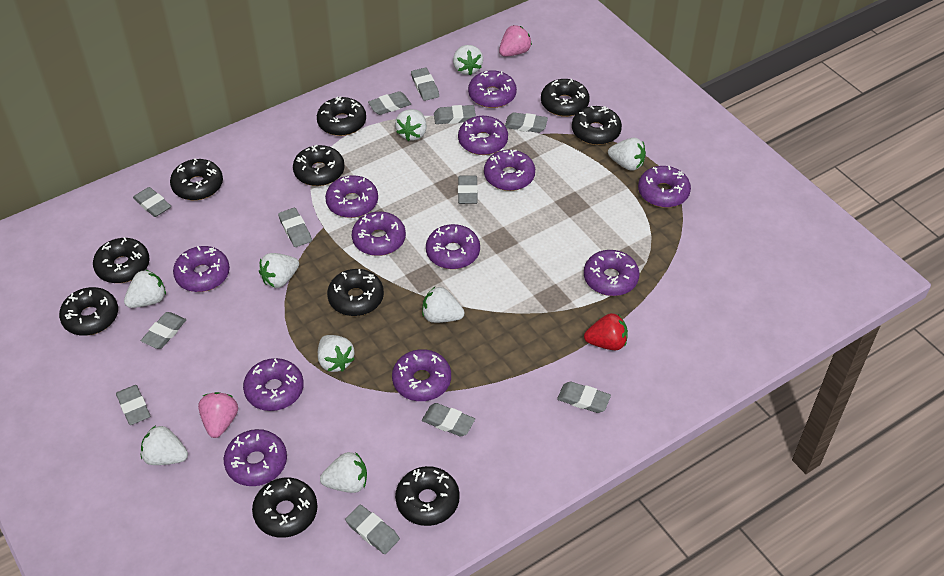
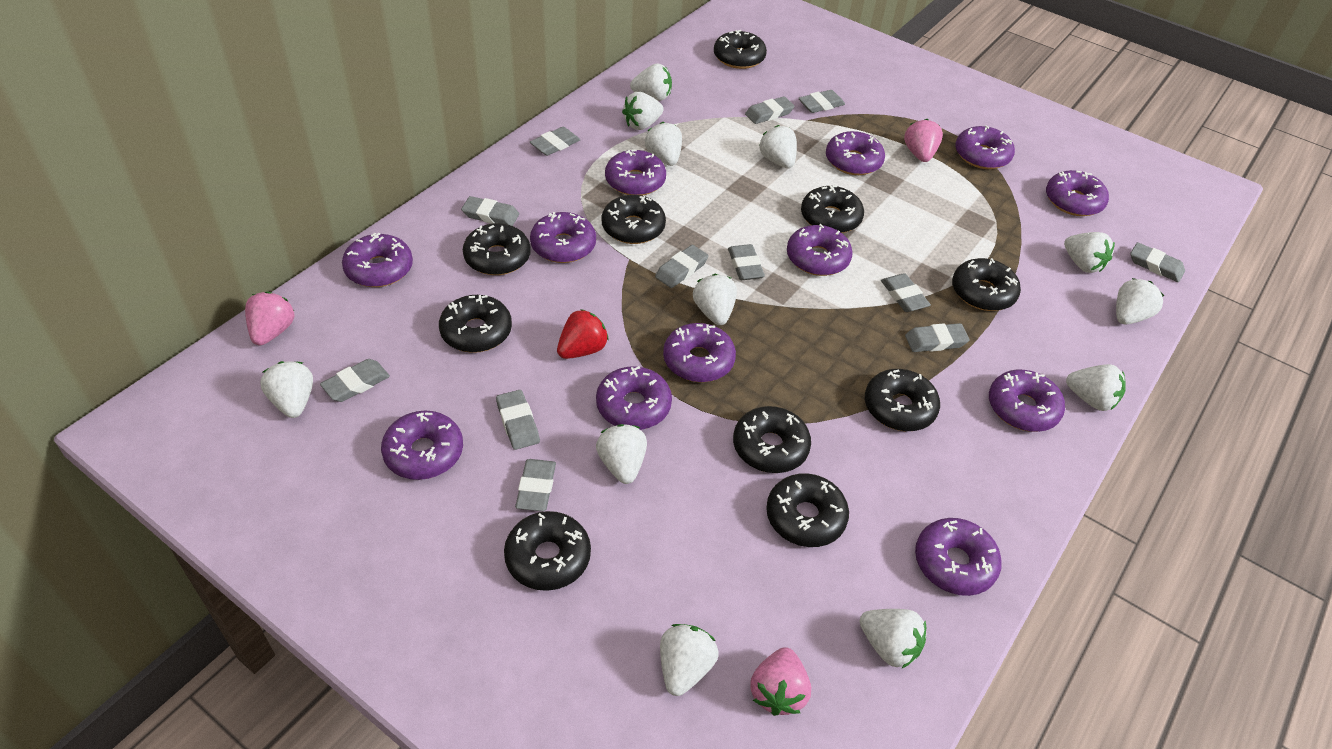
pink strawberry: [198,392,238,438] [499,25,532,57] = 2 -> [245,291,294,346] [750,647,811,716] [904,119,943,162] = 3
white strawberry: [124,269,166,308] [141,426,188,465] [259,253,299,288] [318,335,354,372] [320,452,367,493] [395,109,427,141] [422,287,465,323] [453,45,483,75] [608,138,646,171] = 9 -> [260,361,313,418] [596,424,647,484] [622,92,664,130] [630,63,672,101] [645,122,682,166] [660,624,718,696] [693,274,737,325] [759,125,797,168] [860,609,926,668] [1064,232,1115,273] [1066,364,1126,411] [1116,278,1164,324] = 12

